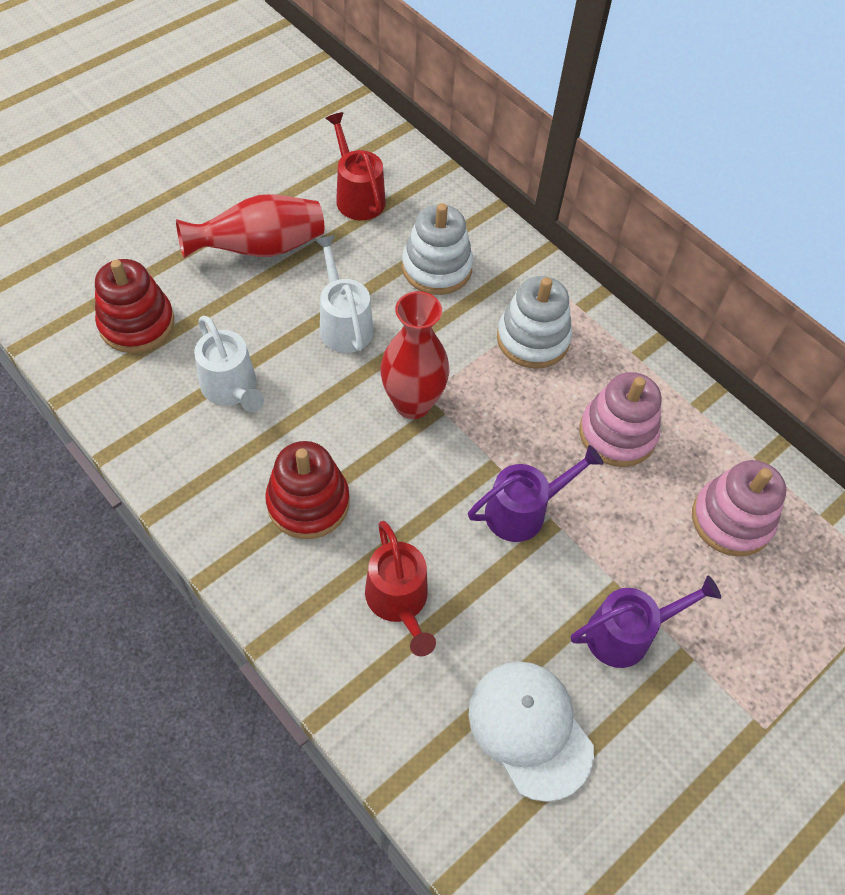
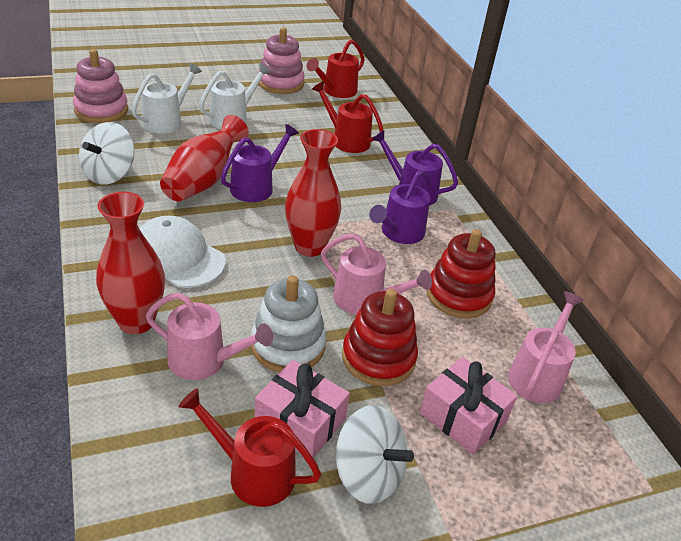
pink gift: none = 0 -> [255,360,350,458] [420,357,517,455] = 2
pink watering can: none = 0 -> [146,292,273,380] [321,234,432,314] [508,291,584,403] = 3
purple watering can: [468,445,603,542] [571,575,721,668] = 2 -> [221,124,299,202] [369,170,431,244] [372,130,458,205] = 3
red vase: [176,194,324,258] [380,291,450,419] = 2 -> [96,192,165,334] [160,115,249,201] [285,129,341,257] = 3
red watering can: [325,112,386,220] [365,521,436,656] = 2 -> [178,388,321,507] [307,39,365,98] [312,81,383,153] = 3
white spinning top: none = 0 -> [79,122,135,184] [336,405,414,504] = 2
white stacking toy: [402,203,473,295] [497,276,572,369] = 2 -> [251,275,326,372] = 1

